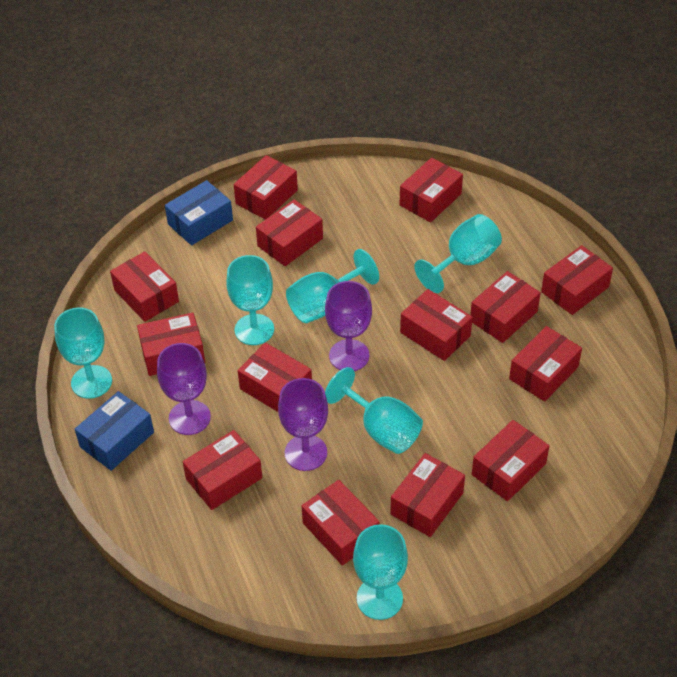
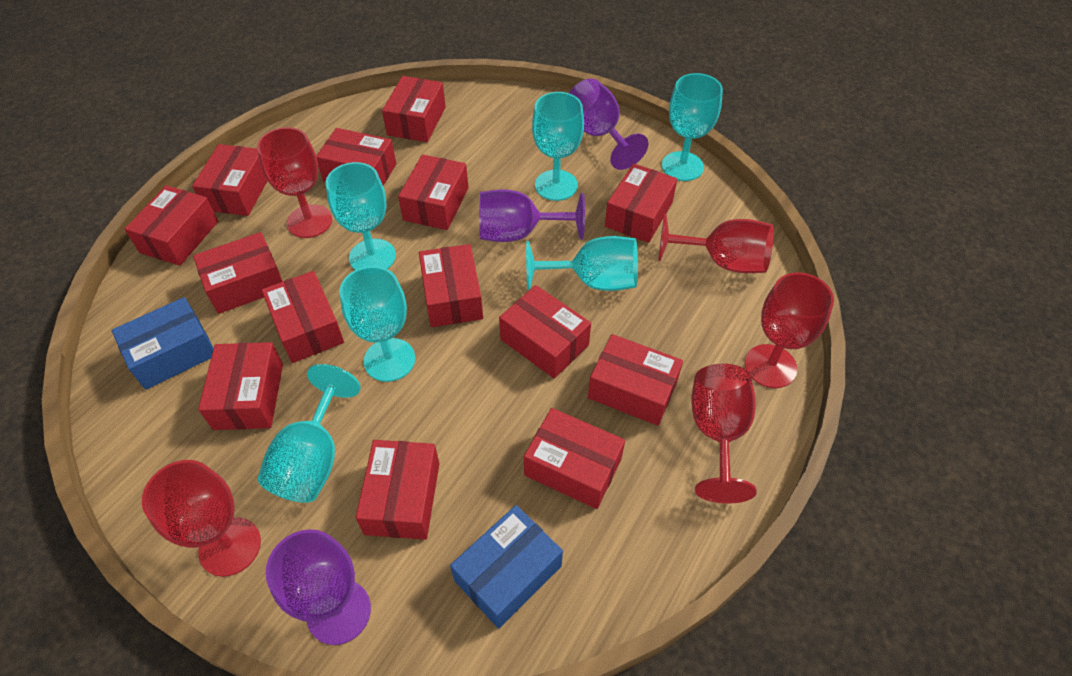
red goblet: none = 0 -> [142,460,261,577] [257,127,332,238] [658,214,774,273] [691,364,757,504] [745,272,834,388] = 5

